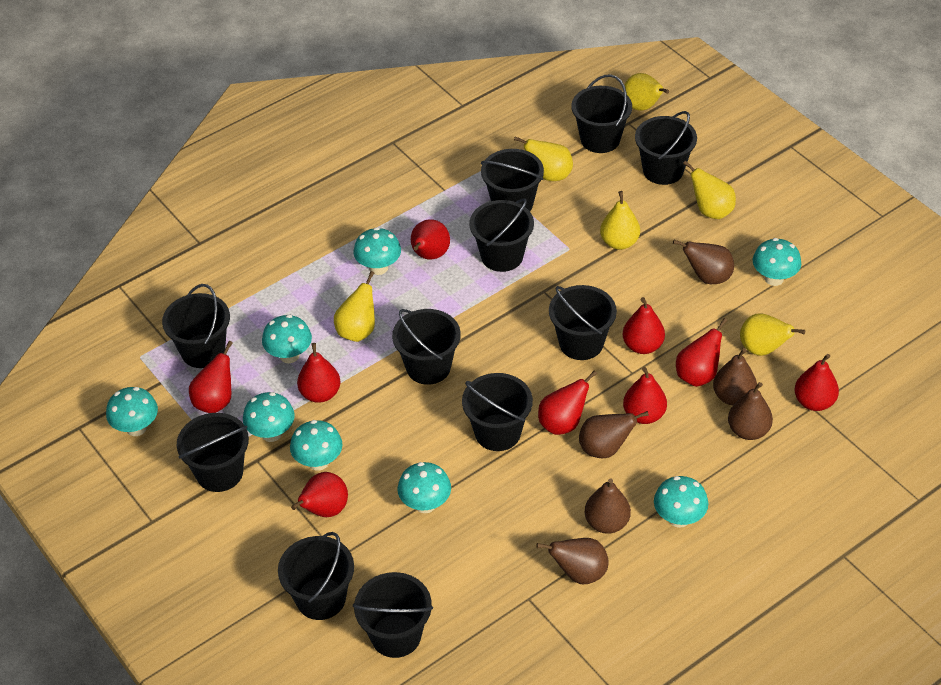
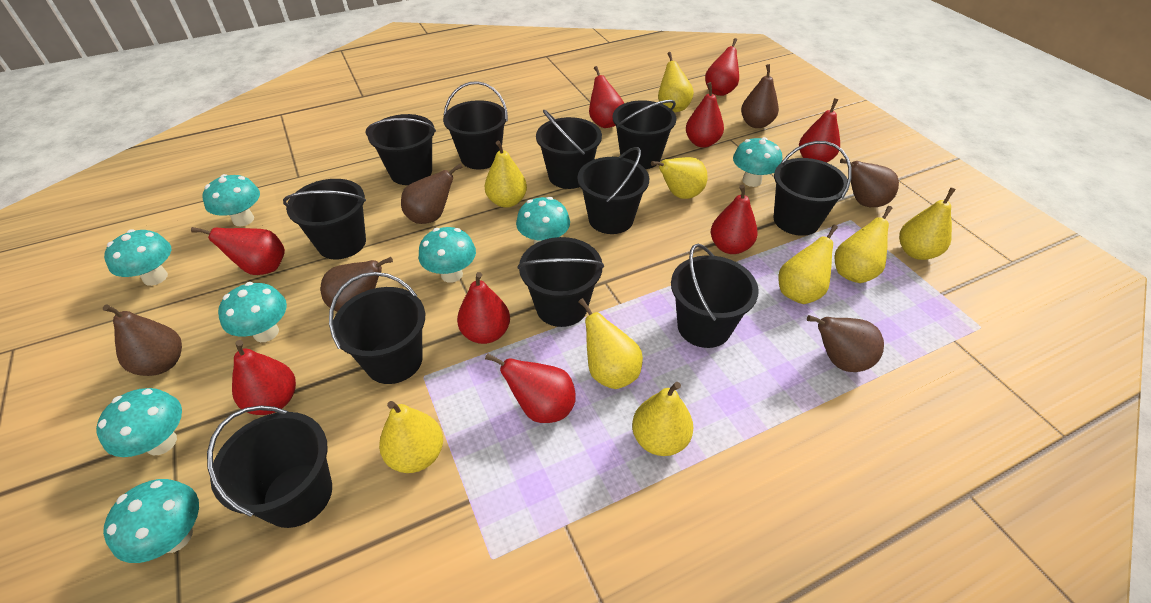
yellow pear: [334,271,375,342] [514,136,573,181] [600,191,640,250] [625,73,669,111] [683,161,736,219] [740,313,805,356] = 6 -> [379,401,443,473] [485,141,527,208] [578,298,643,389] [632,382,694,456] [651,157,708,199] [658,52,694,112] [778,224,838,304] [834,206,892,283] [899,187,956,260] = 9

